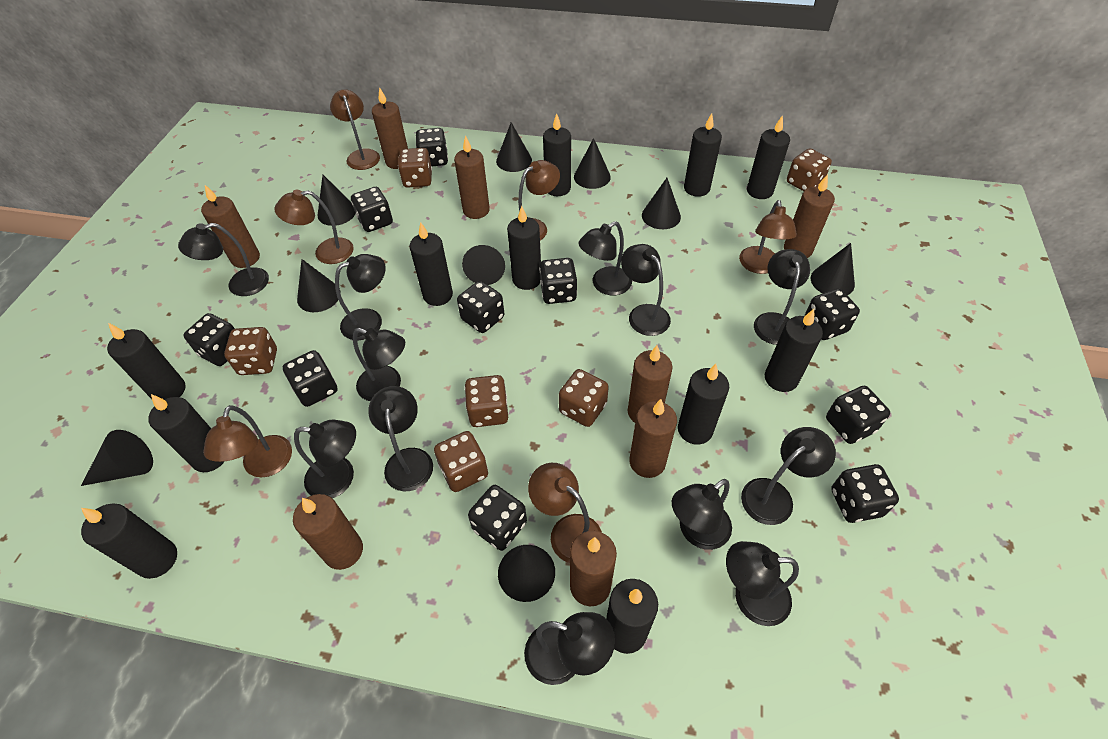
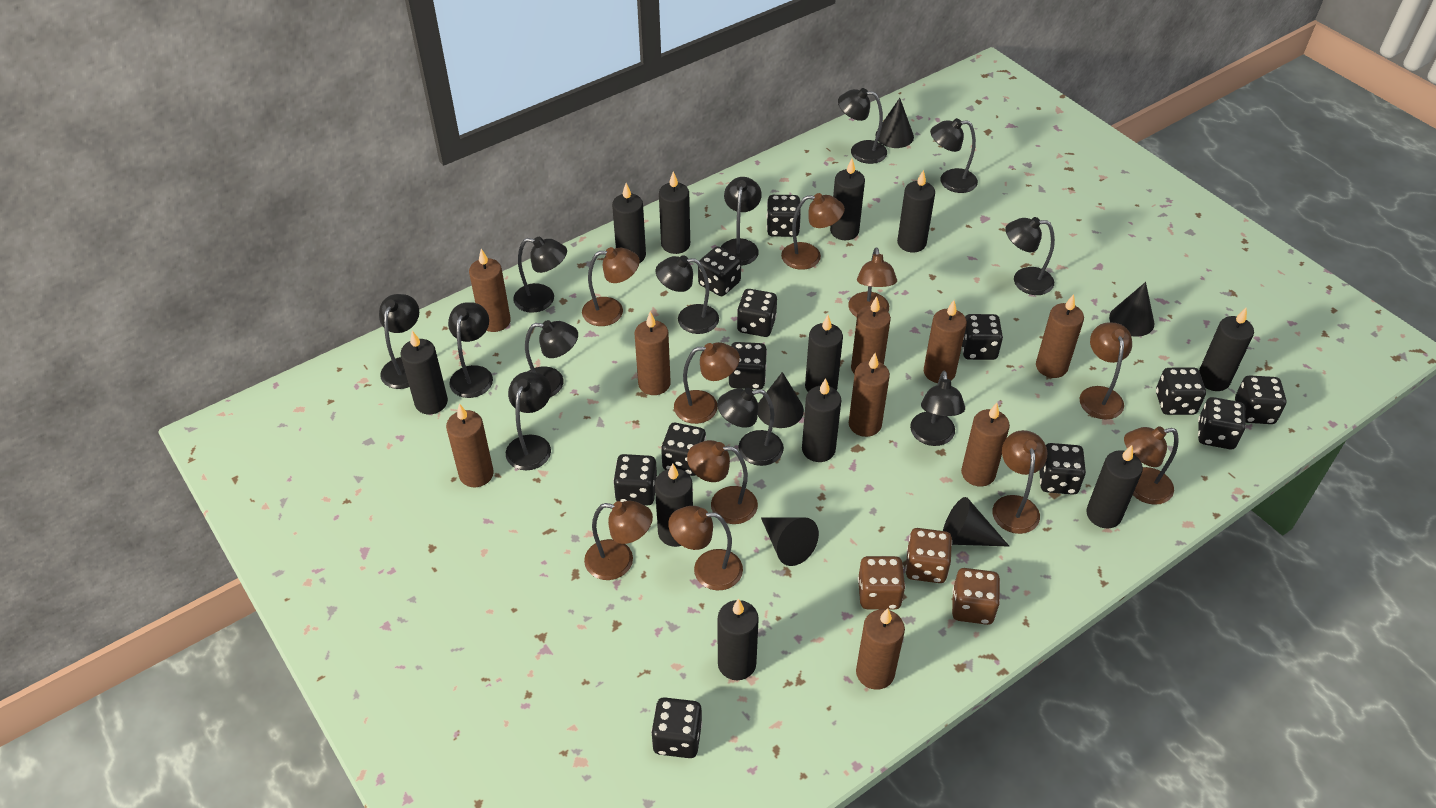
black cone: [81,430,153,486] [297,259,341,312] [317,175,355,226] [462,245,505,285] [496,122,532,172] [498,545,555,602] [574,138,611,189] [642,178,681,229] [811,243,855,295] = 9 -> [758,372,804,428] [761,517,819,566] [876,98,914,148] [943,497,1009,547] [1109,282,1154,337] = 5
black dice: [183,313,235,366] [283,350,338,407] [351,187,393,232] [416,128,448,166] [457,281,504,333] [468,485,527,551] [539,258,577,304] [804,289,860,340] [826,386,890,444] [831,464,899,523] = 10 -> [613,454,657,506] [651,697,702,758] [661,423,706,476] [698,246,741,296] [729,342,767,390] [737,289,777,337] [766,195,801,237] [962,314,1003,360] [1039,443,1086,495] [1156,368,1206,415] [1198,397,1246,449] [1235,375,1286,424] = 12
brown candle: [201,185,260,268] [293,494,363,570] [372,87,408,169] [454,135,490,219] [570,531,617,606] [628,345,672,423] [629,399,677,478] [784,174,835,258] = 8 -> [446,403,494,487] [469,249,511,332] [635,312,671,395] [849,353,890,437] [851,296,891,375] [856,608,905,690] [924,300,967,383] [961,403,1010,487] [1036,294,1084,378] = 9
brown dice: [224,327,277,375] [398,148,432,188] [434,431,488,492] [465,375,508,427] [559,369,609,427] [787,148,832,191] = 6 -> [858,556,905,609] [905,528,952,583] [952,568,1000,625] = 3
brown lamp: [203,405,292,478] [274,190,354,264] [330,89,380,170] [518,160,560,241] [528,463,602,563] [739,200,797,274] = 6 -> [582,247,640,326] [584,501,653,580] [668,506,743,590] [674,342,740,424] [687,440,758,524] [781,193,845,270] [848,247,897,317] [992,430,1048,534] [1080,322,1132,420] [1124,426,1179,505] = 10

